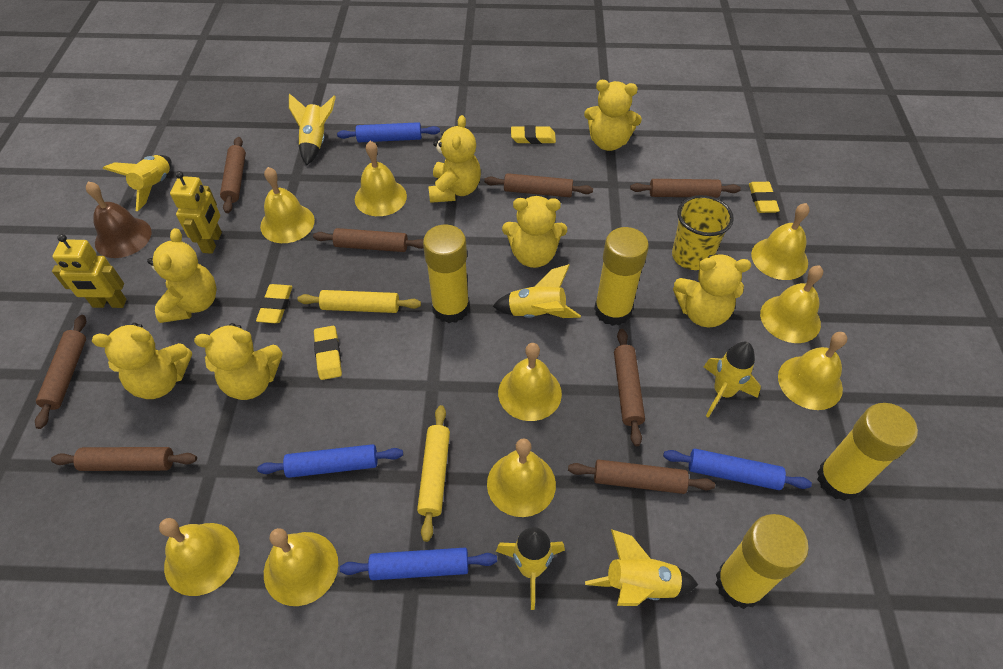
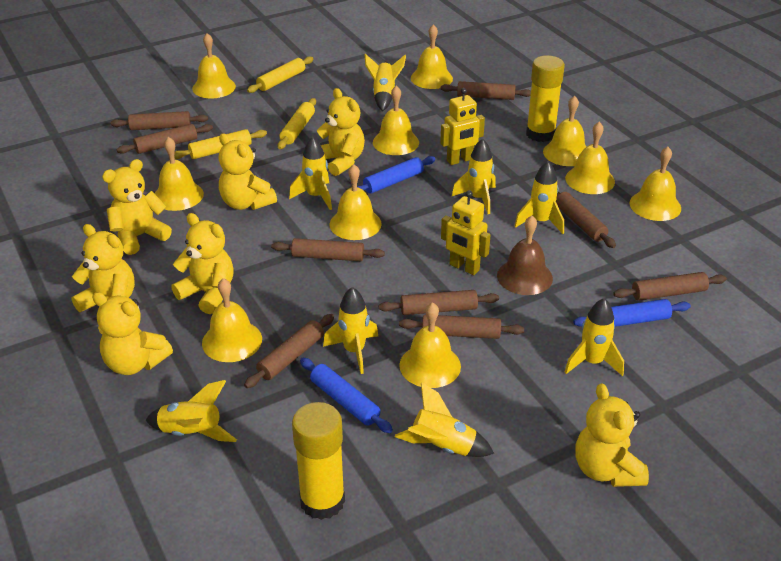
blue rolling pin: [257,444,403,478] [337,122,440,142] [340,548,497,580] [663,449,812,490] = 4 -> [300,357,393,433] [357,156,436,194] [573,299,691,327] = 3
brown rolling pin: [35,315,86,429] [51,447,197,471] [220,137,246,213] [313,228,423,252] [484,173,593,197] [568,459,715,494] [614,329,645,446] [630,179,741,198] = 8 -> [111,111,208,130] [117,124,213,154] [244,314,334,388] [271,238,385,261] [379,290,499,315] [399,315,524,339] [441,81,531,100] [556,191,616,248] [613,272,727,301] = 9
yellow bell: [159,518,240,596] [260,167,315,243] [264,528,338,606] [355,141,407,216] [487,438,556,517] [498,343,562,421] [751,203,810,280] [760,266,823,343] [778,332,847,410] = 9 -> [154,137,204,211] [192,33,236,98] [202,278,262,362] [330,164,382,240] [373,86,419,155] [399,302,461,388] [411,24,453,89] [543,96,586,166] [565,122,615,194] [630,146,681,221] = 10
yellow cup: [672,195,734,270] = 1 -> none = 0
yellow eraser: [256,284,292,323] [314,326,342,380] [511,125,556,144] [749,182,780,213] = 4 -> none = 0
yellow glue stick: [423,224,470,323] [594,227,649,326] [716,514,809,609] [817,403,918,501] = 4 -> [292,402,345,520] [526,55,565,142] = 2
yellow rocket: [103,155,172,211] [289,94,336,165] [493,264,581,318] [496,527,565,610] [585,529,698,606] [704,342,761,418] = 6 -> [146,380,237,442] [289,136,332,210] [323,287,378,374] [365,54,406,111] [395,382,494,457] [452,139,496,214] [514,161,564,234] [564,298,624,376] = 8
yellow rolling pin: [297,290,421,313] [417,405,450,542] = 2 -> [174,129,267,159] [247,56,314,93] [278,98,316,149] = 3

